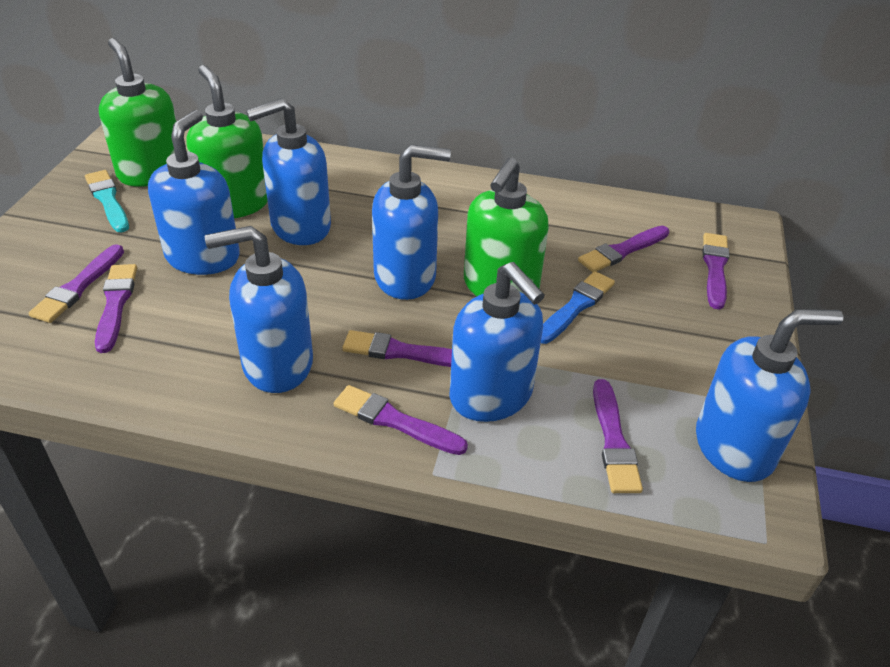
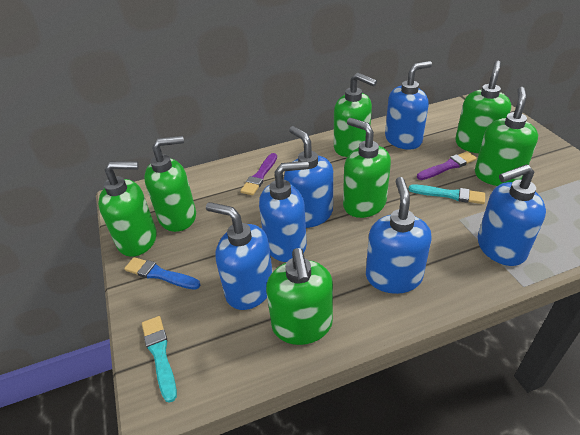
green soap dispenser: [99,38,176,187] [186,65,268,218] [464,158,549,296] = 3 -> [98,161,156,257] [144,136,196,232] [266,248,333,345] [334,73,377,157] [343,118,391,218] [455,61,511,153] [475,87,538,186] = 7
purple brush: [29,244,124,323] [95,264,137,353] [334,385,468,455] [342,330,452,367] [578,226,669,272] [593,379,643,493] [703,233,730,310] = 7 -> [240,153,277,195] [417,151,477,180] = 2
turquoise brush: [85,170,129,233] = 1 -> [142,316,177,403] [409,184,485,204] = 2

